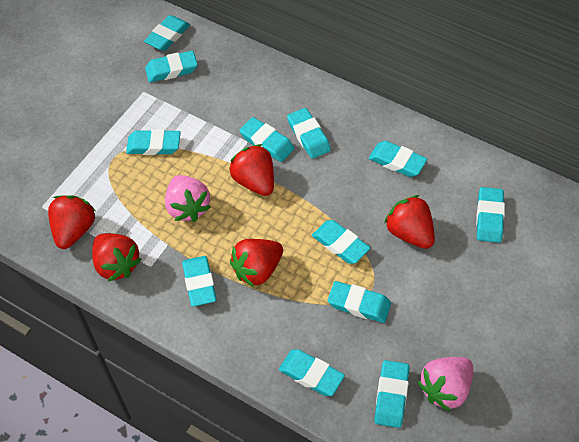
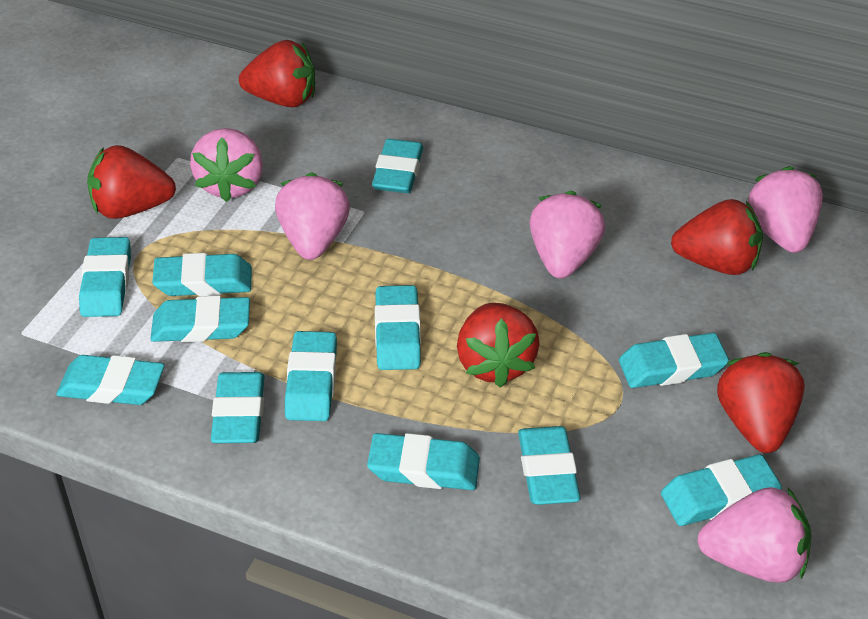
pink strawberry: [165,175,211,222] [418,357,473,412] = 2 -> [190,128,263,202] [275,172,350,260] [529,191,605,279] [697,487,812,583] [747,166,823,253] = 5

